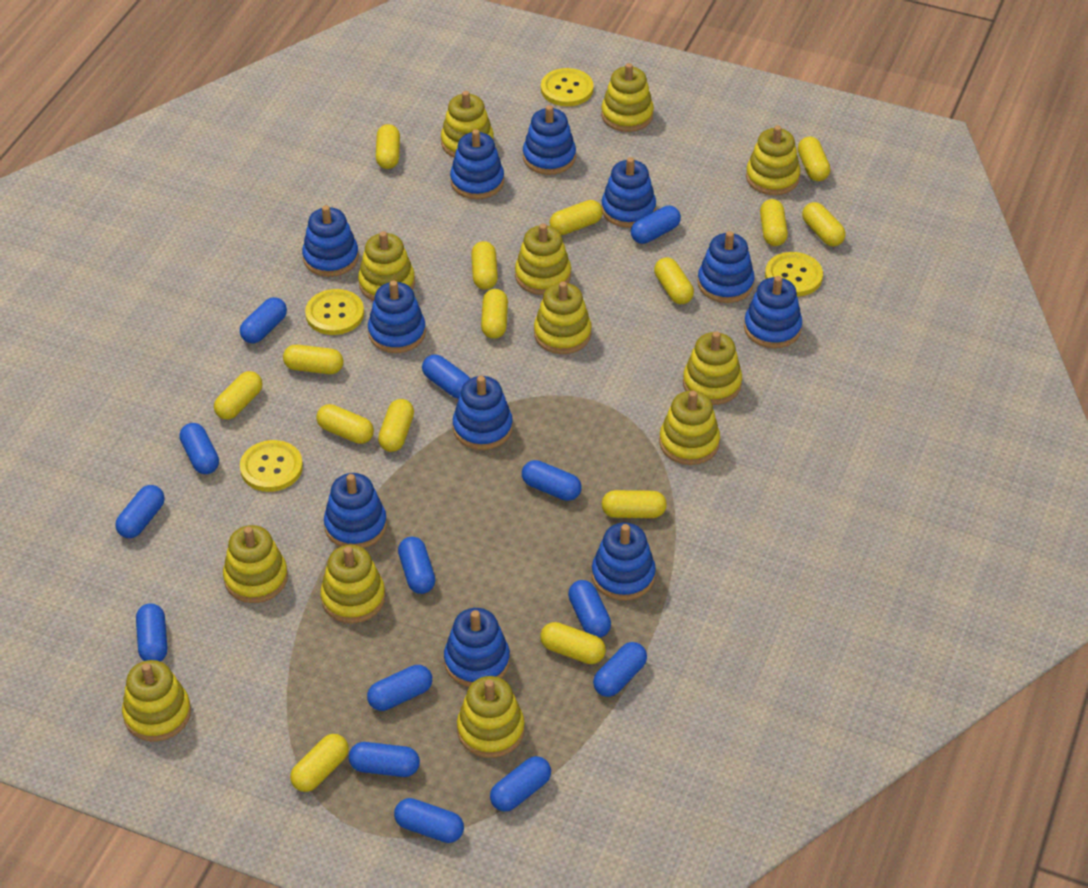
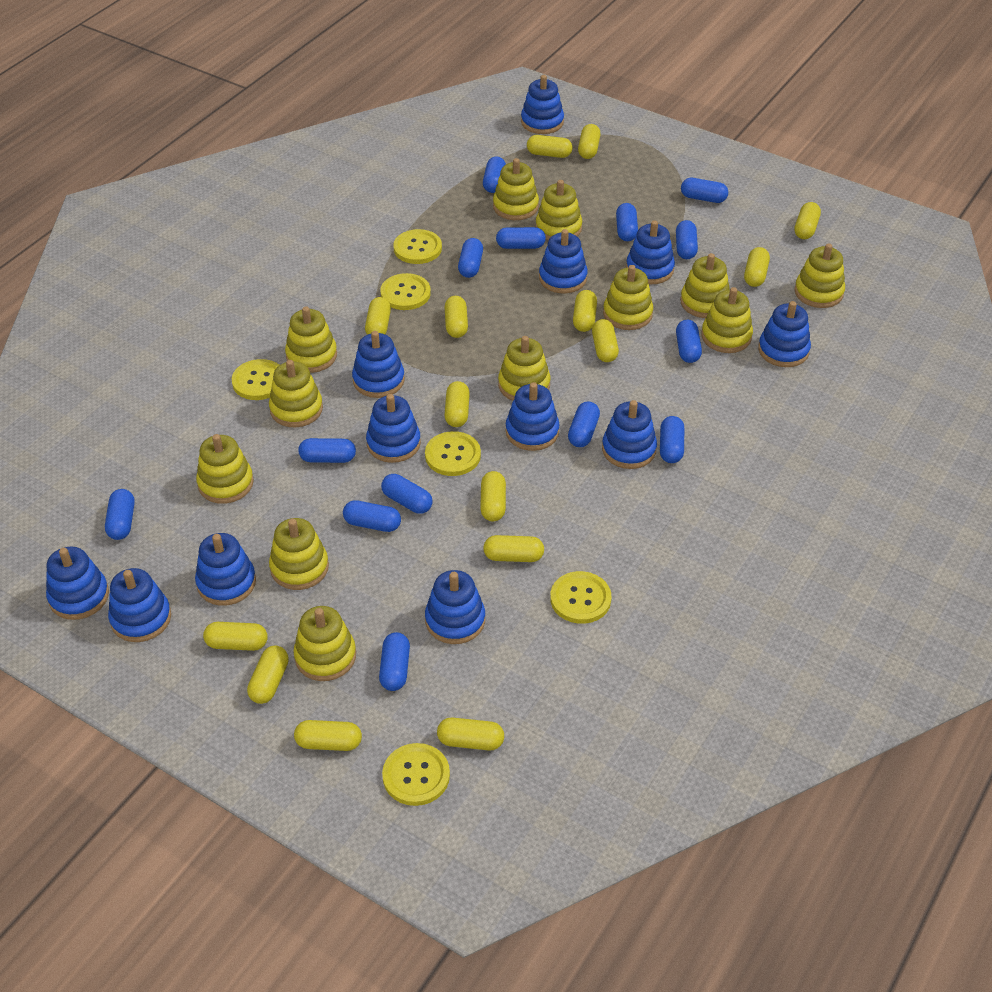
blue stacking toy: [302,205,359,277] [324,473,387,548] [368,280,426,353] [444,608,510,687] [450,129,504,199] [453,376,513,450] [523,105,576,175] [592,523,656,600] [601,157,656,228] [697,231,755,303] [744,276,802,348] = 11 -> [46,547,109,620] [108,568,171,642] [195,533,256,606] [352,331,405,398] [366,394,421,463] [425,570,485,644] [505,382,560,451] [521,75,564,134] [539,229,588,293] [602,400,657,469] [626,220,675,284] [758,301,811,367] = 12
yellow button: [240,440,303,492] [305,289,364,335] [541,68,594,106] [765,252,823,297] = 4 -> [232,359,279,400] [380,273,431,310] [382,743,450,806] [393,229,442,264] [425,431,481,476] [550,571,612,624] = 6

